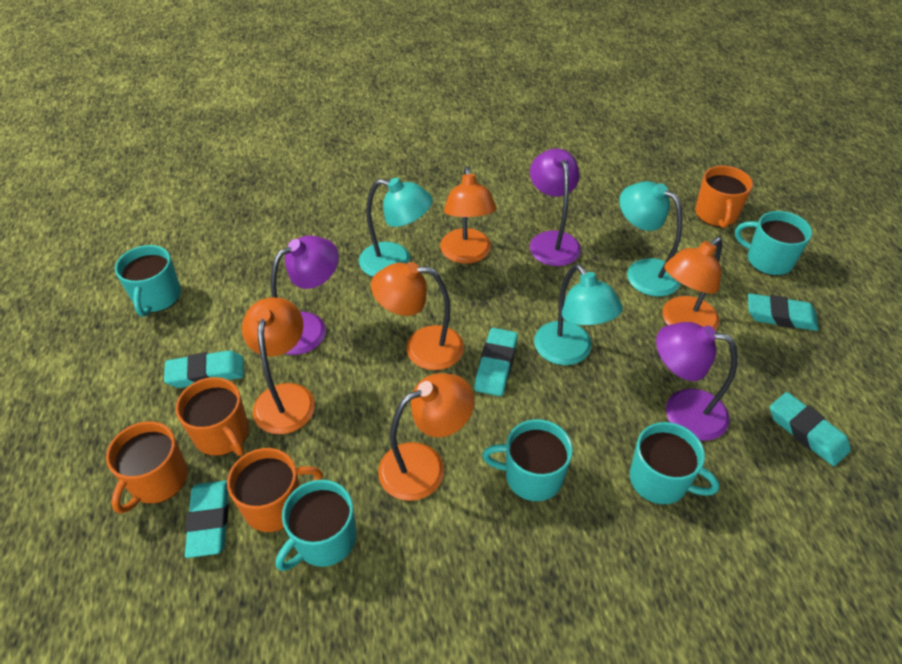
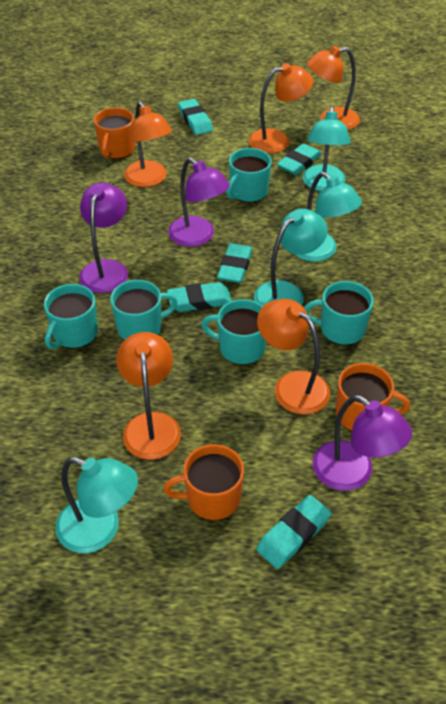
orange mug: [106,421,188,514] [176,377,249,456] [227,448,323,532] [695,166,753,228] = 4 -> [94,107,135,159] [163,444,244,520] [336,363,410,431] = 3
turquoise lamp: [359,178,433,277] [534,264,623,365] [619,181,682,297] = 3 -> [55,457,138,553] [254,209,328,306] [295,172,362,262] [302,106,351,191] = 4

